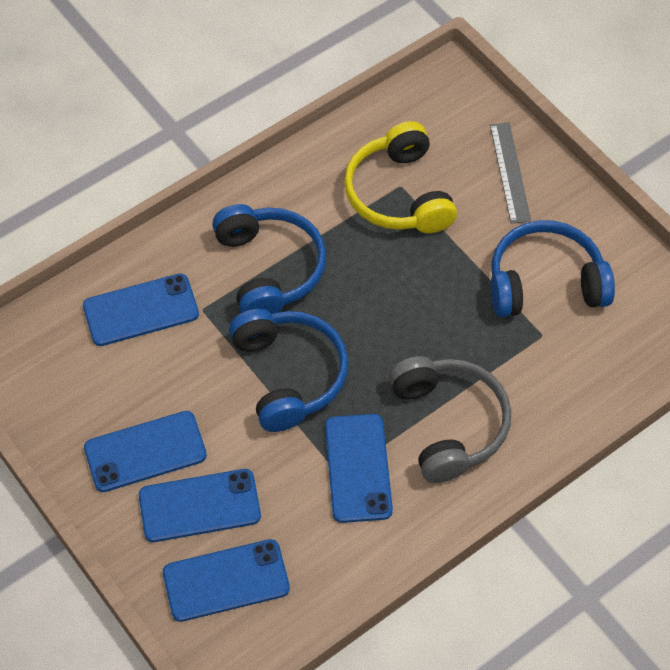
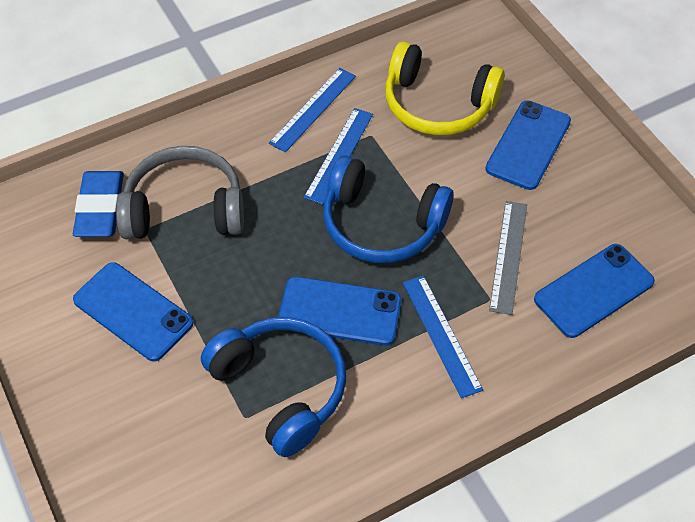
blue eraser: none = 0 -> [73,171,124,237] = 1
blue headphones: [212,204,326,314] [229,309,349,432] [491,220,615,317] = 3 -> [201,317,346,457] [323,155,454,263] = 2
blue phone: [83,273,199,346] [84,411,207,492] [139,469,261,542] [163,539,290,622] [325,414,393,523] = 5 -> [73,262,194,362] [278,277,401,345] [485,100,571,190] [534,244,655,338] = 4
blue ruler: none = 0 -> [269,68,356,152] [304,108,373,205] [403,275,483,399] = 3

